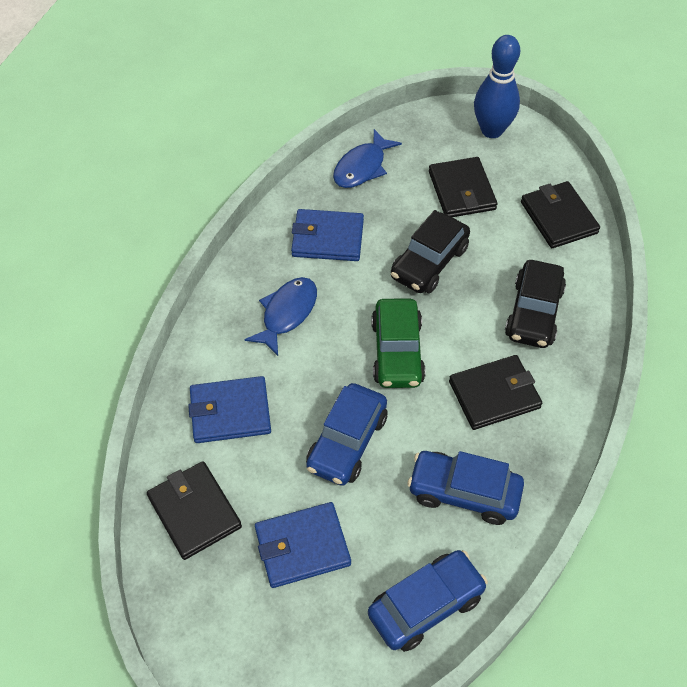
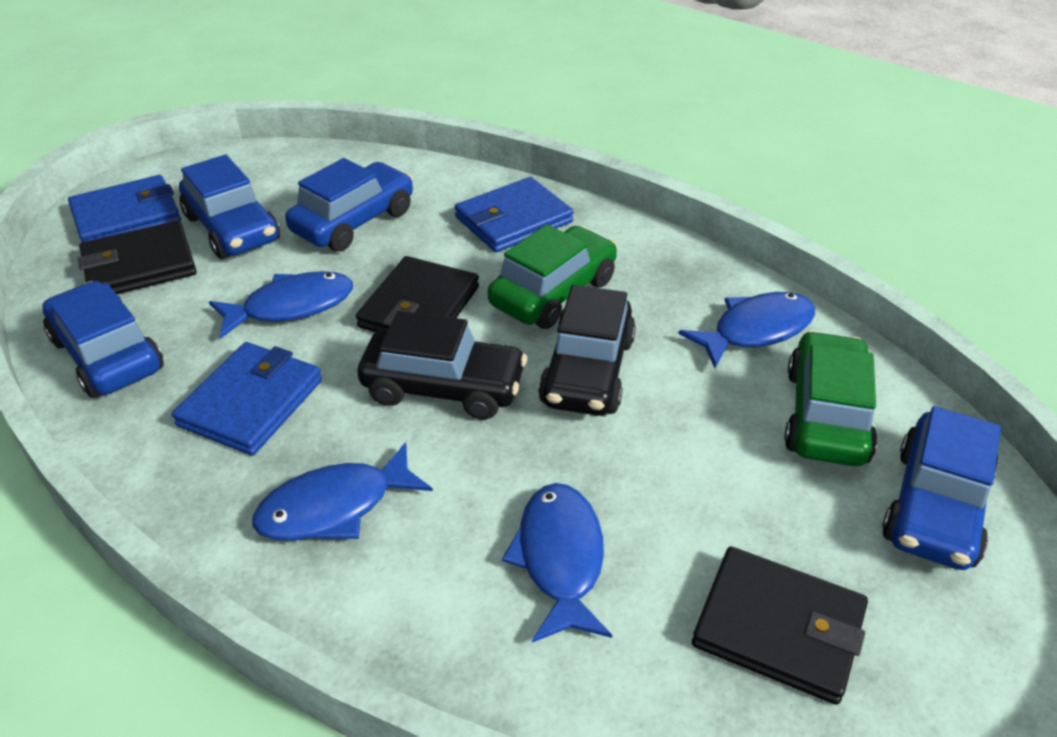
black wallet: [147,461,242,560] [429,157,497,217] [449,355,542,430] [521,181,600,248] = 4 -> [78,221,196,294] [356,256,479,332] [692,547,868,705] = 3
blue bowling pin: [474,35,520,138] = 1 -> none = 0
blue car: [306,383,388,486] [368,550,488,652] [407,451,524,525] = 3 -> [42,281,164,398] [179,154,280,259] [285,158,413,252] [882,406,1001,570] = 4
blue fish: [244,277,317,356] [333,129,402,188] = 2 -> [209,271,353,339] [252,442,433,541] [502,483,612,643] [678,292,815,368] = 4
green car: [371,298,426,388] = 1 -> [488,224,617,329] [784,331,878,466] = 2

